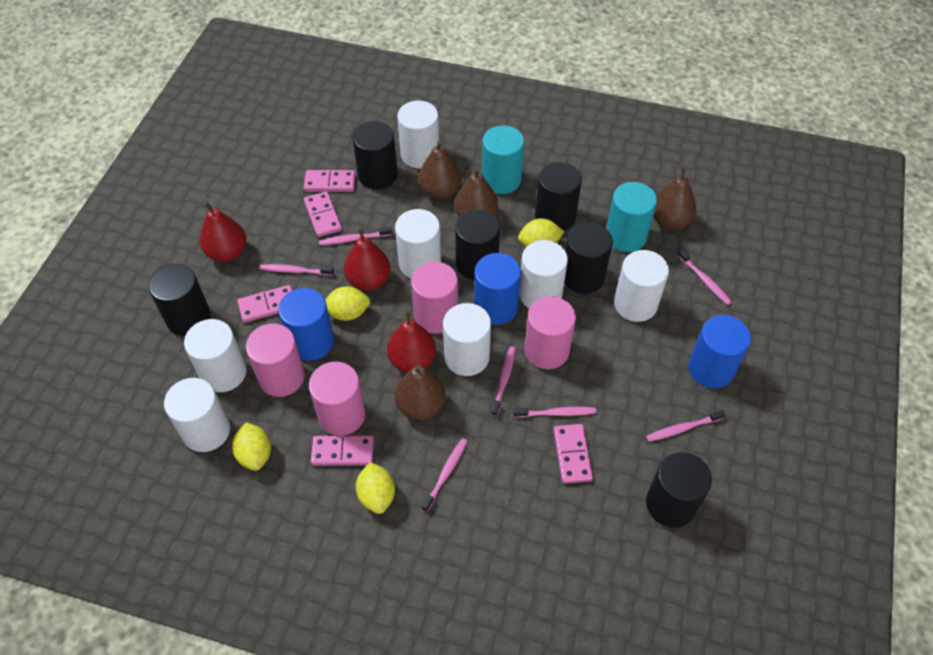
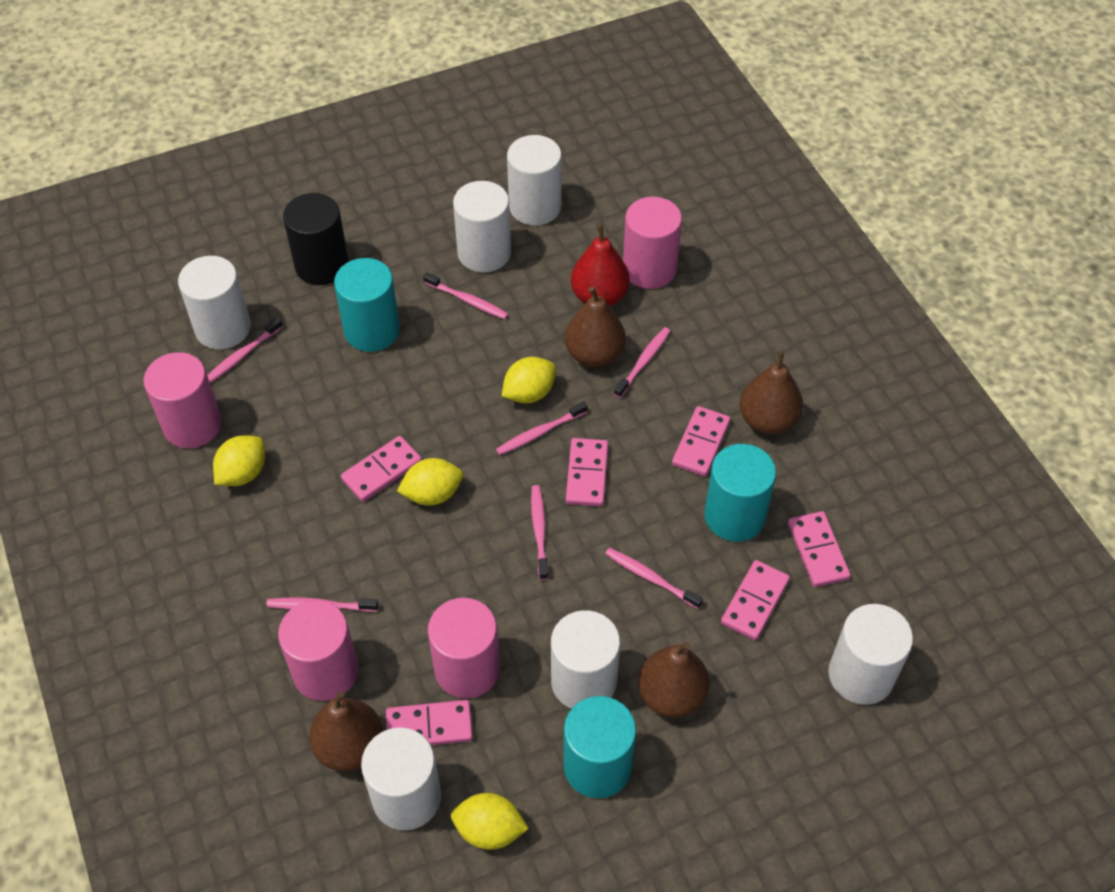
black cylinder: [148,264,211,336] [352,121,398,190] [455,209,500,280] [535,162,582,231] [564,222,613,294] [646,452,712,528] = 6 -> [283,193,349,285] = 1
blue cylinder: [278,288,334,361] [474,253,521,325] [688,315,751,388] = 3 -> none = 0
pink domino: [237,285,292,323] [304,170,356,192] [304,191,342,237] [311,435,374,466] [554,424,593,484] = 5 -> [341,436,422,502] [386,700,473,745] [566,438,608,506] [672,406,731,476] [721,560,790,640] [788,511,851,587] = 6
red pear: [200,202,246,262] [344,228,390,290] [387,310,436,373] = 3 -> [571,224,630,306] = 1
turquoise cylinder: [482,125,524,194] [606,182,657,252] = 2 -> [334,258,400,352] [564,696,636,798] [704,444,776,542] = 3
white cylinder: [164,378,230,452] [184,319,247,392] [395,209,441,278] [397,101,439,168] [443,303,491,376] [519,240,568,308] [614,250,669,322] = 7 -> [178,256,251,349] [361,728,441,830] [453,181,511,273] [507,135,562,226] [551,610,620,709] [828,604,913,705] = 6

